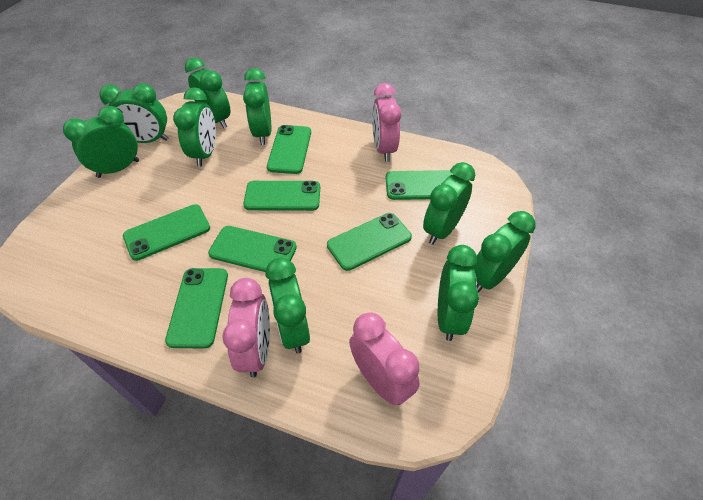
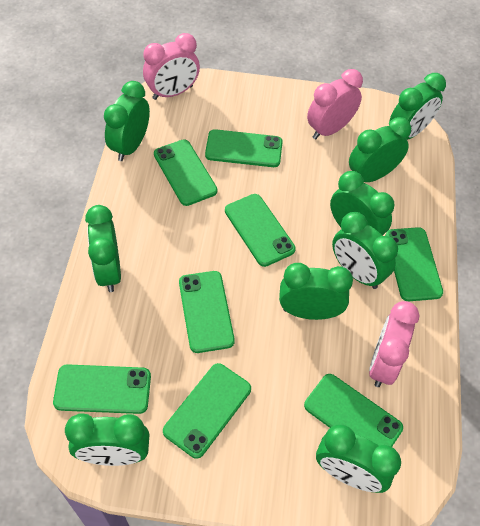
green phone: [123,204,210,261] [165,268,228,349] [208,226,297,272] [243,181,320,211] [267,125,311,174] [327,213,412,271] [386,170,454,200] = 7 -> [53,364,151,414] [154,139,217,206] [163,363,251,459] [179,271,235,353] [205,129,283,167] [225,194,296,267] [304,374,403,447] [385,227,443,301] = 8

